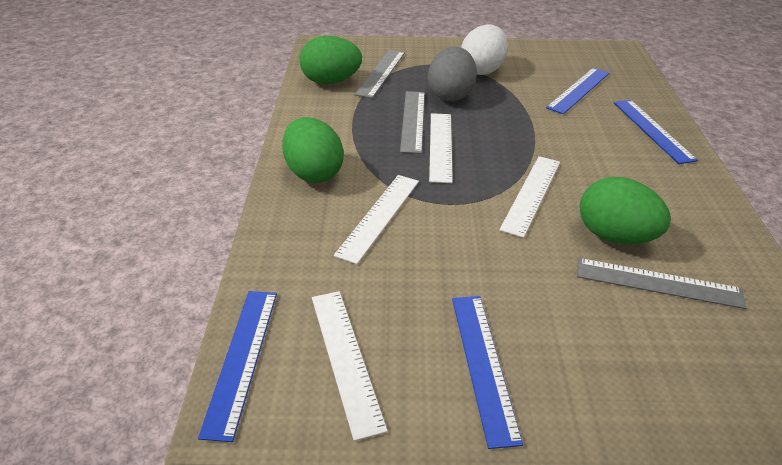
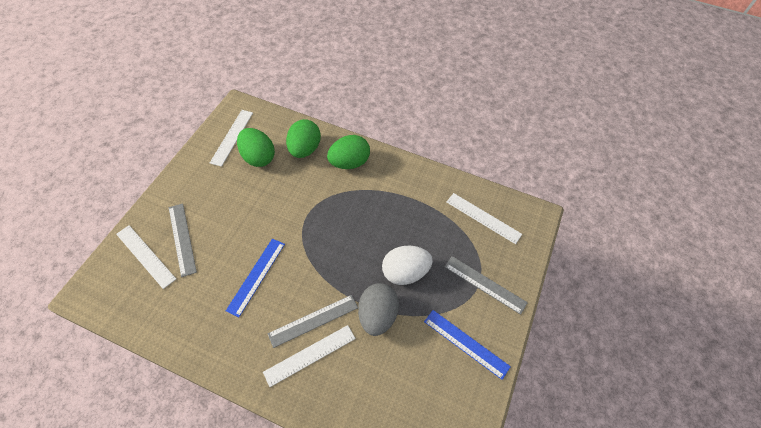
blue ruler: [198,291,277,442] [452,296,523,449] [546,68,610,114] [613,100,698,164] = 4 -> [226,239,285,317] [424,310,511,380] = 2

